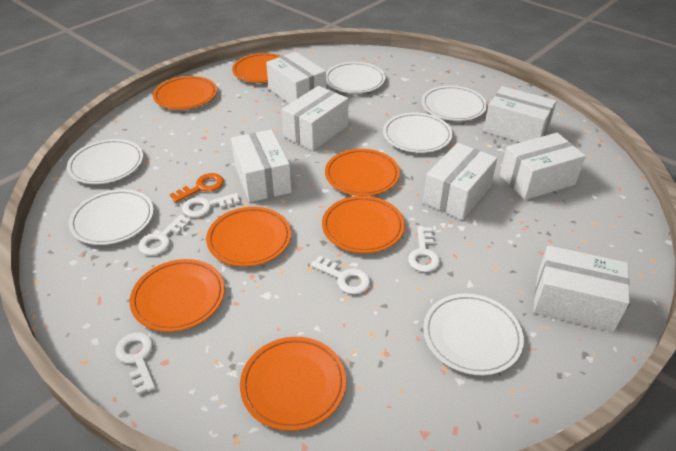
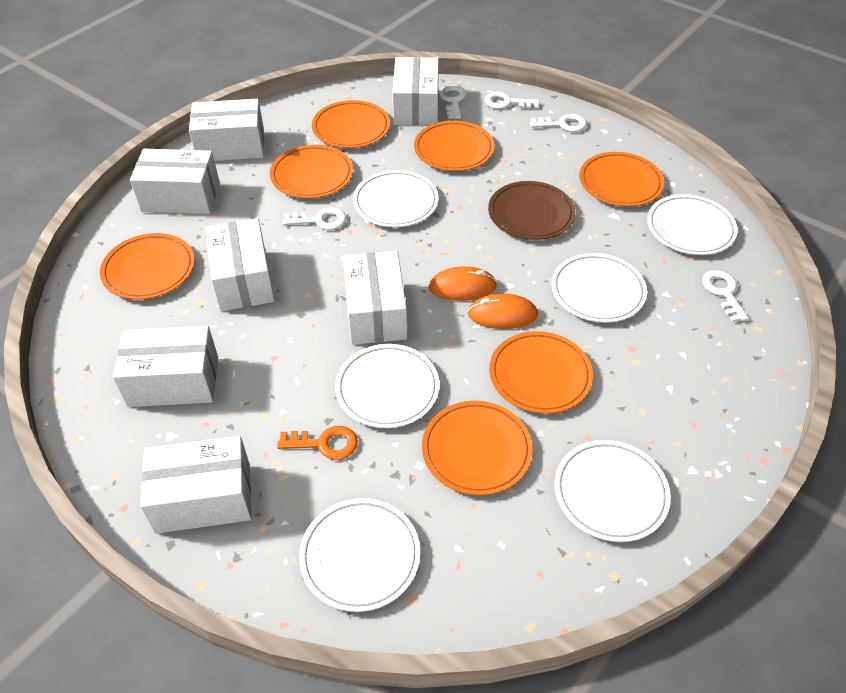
brown plate: none = 0 -> [488,181,575,240] = 1
orange mouse: none = 0 -> [428,266,497,301] [468,293,538,329] = 2

